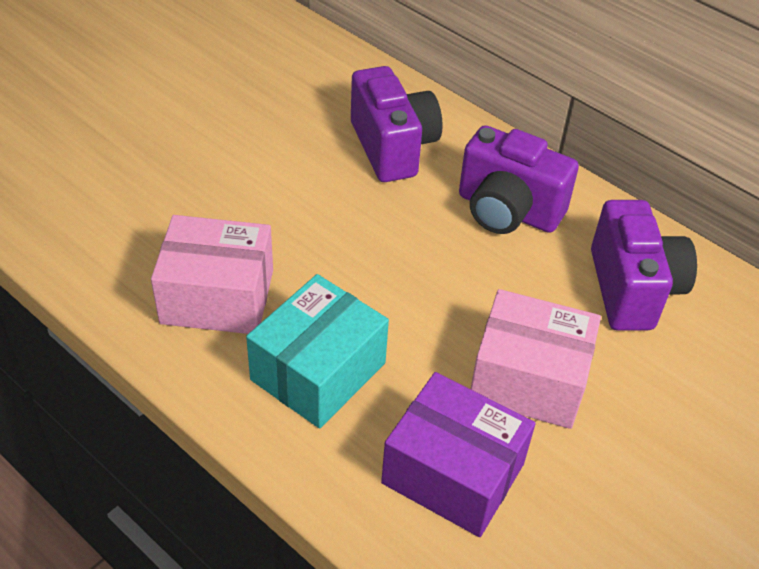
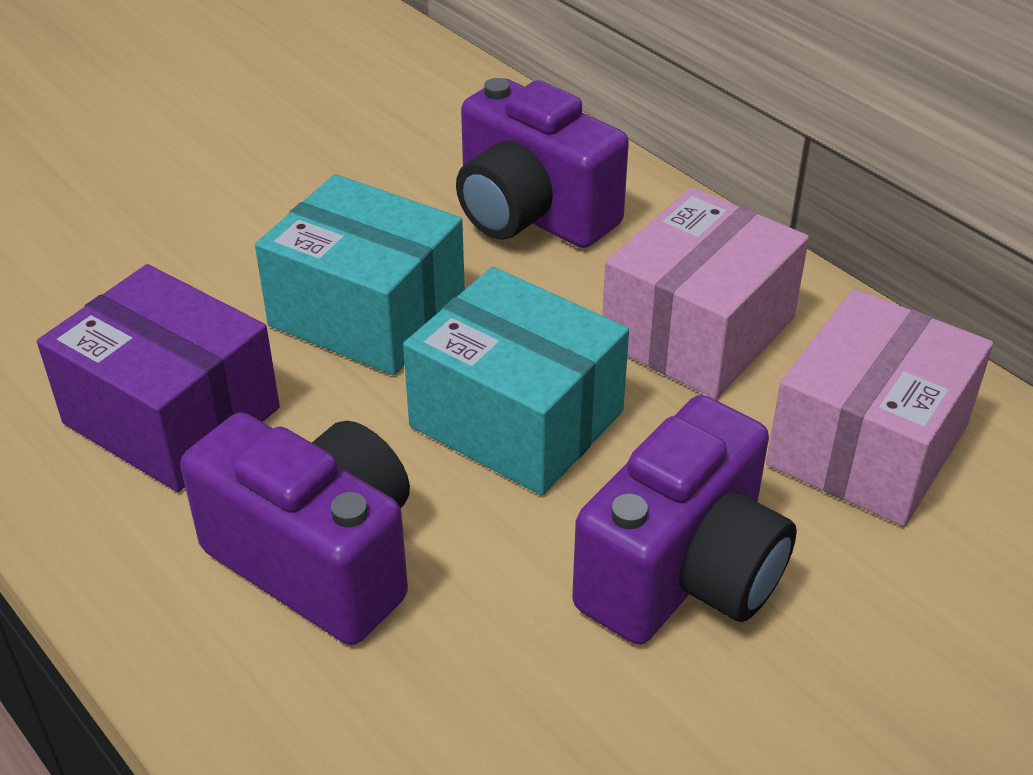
turquoise box: [246,274,389,428] = 1 -> [255,174,465,375] [403,267,629,496] = 2

